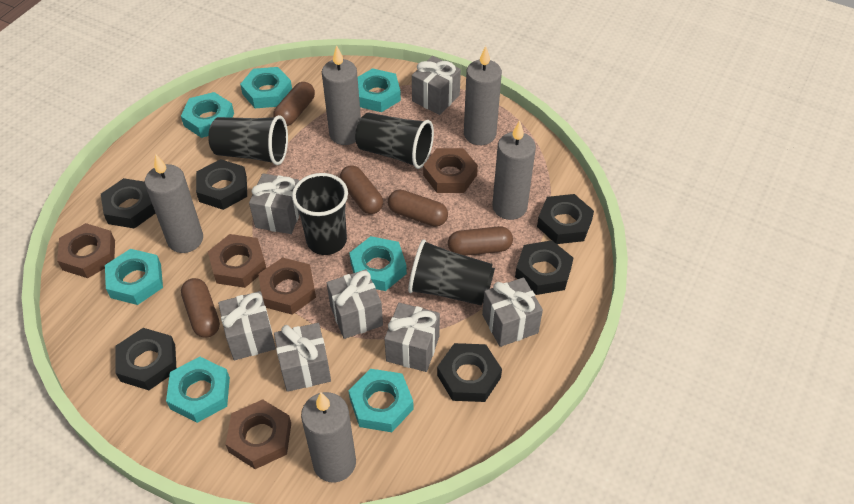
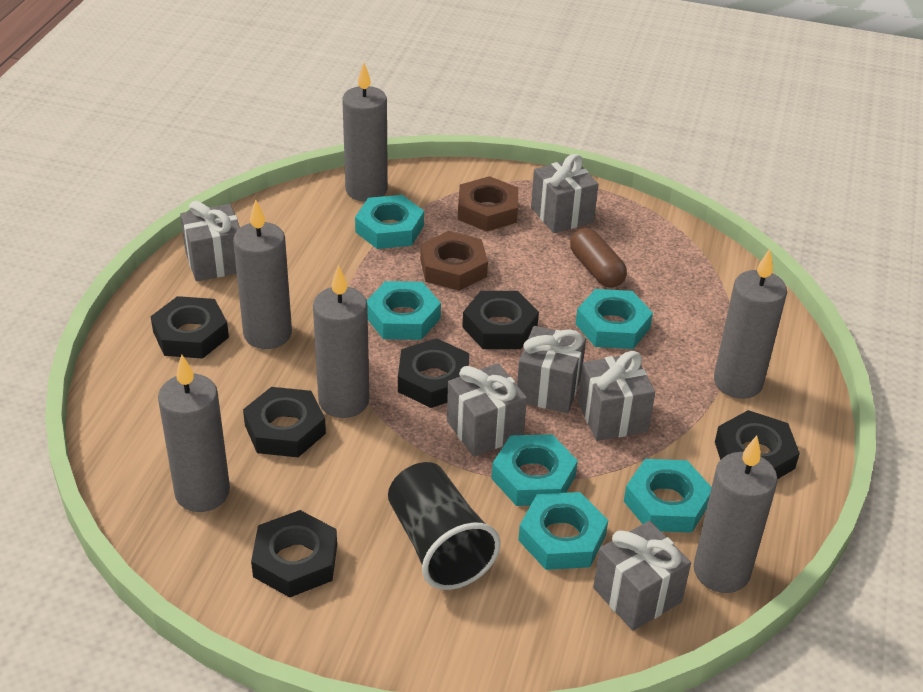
black cup: [208,115,288,165] [292,173,348,255] [355,113,434,169] [408,239,495,306] = 4 -> [388,462,500,590] = 1
brown capsule: [181,278,220,338] [273,82,315,126] [340,165,383,214] [388,190,448,227] [448,226,513,256] = 5 -> [570,228,627,288] = 1
brown nut: [57,223,115,278] [208,234,266,288] [225,399,291,469] [258,257,316,315] [423,148,478,193] = 5 -> [420,231,488,291] [458,176,518,231] = 2
grey candle: [145,154,203,253] [301,392,356,482] [322,45,361,145] [464,46,502,145] [492,120,536,220] = 5 -> [158,354,230,512] [233,199,292,349] [313,265,369,418] [342,63,388,202] [693,436,778,593] [714,249,787,399] = 6
grey gift: [218,291,276,360] [249,173,300,234] [274,323,331,392] [327,269,383,339] [384,303,440,372] [412,56,461,115] [482,277,543,347] = 7 -> [180,201,240,281] [447,363,527,457] [517,326,586,413] [531,154,599,233] [578,351,655,441] [593,521,691,631] = 6
turquoise nut: [105,249,163,305] [166,357,230,423] [181,92,234,138] [240,67,292,108] [349,236,407,291] [349,369,414,432] [358,68,401,112] = 7 -> [355,195,424,249] [367,281,441,340] [491,434,578,506] [518,492,608,570] [576,289,653,349] [624,459,712,533] = 6

